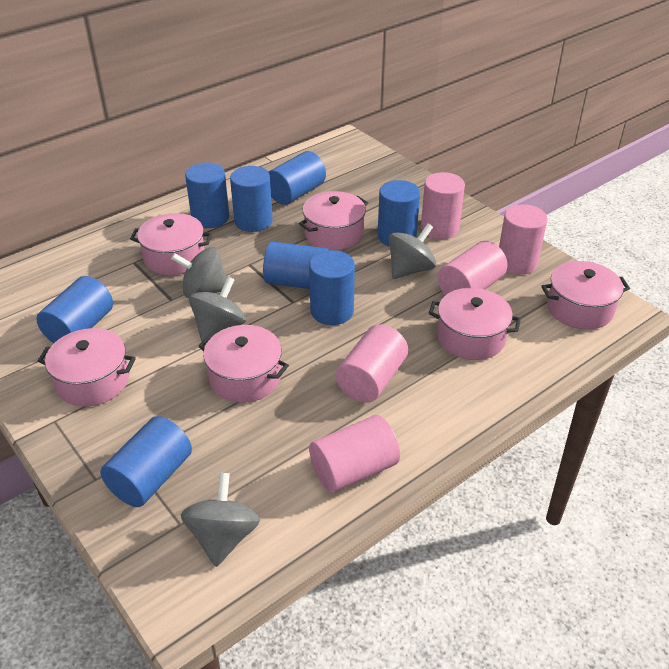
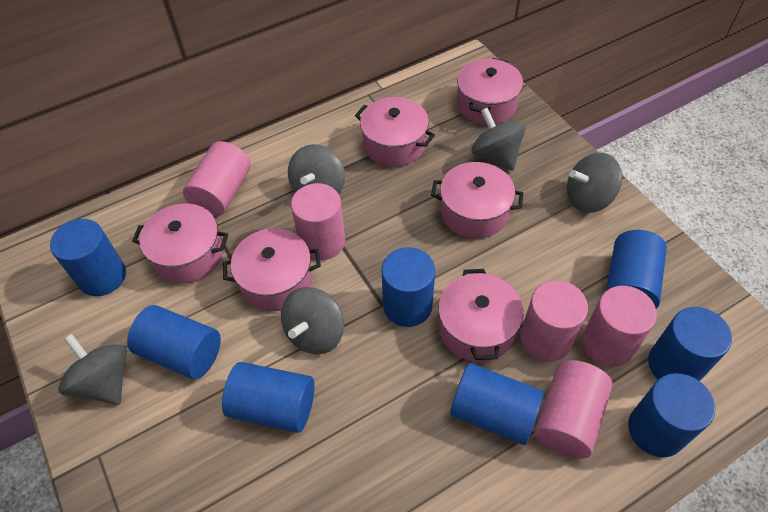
grey spinning top: [171,247,231,298] [181,473,260,567] [189,277,246,342] [389,224,436,279] = 4 -> [58,334,127,405] [281,287,344,354] [288,144,345,194] [471,108,526,171] [567,153,622,213] = 5

